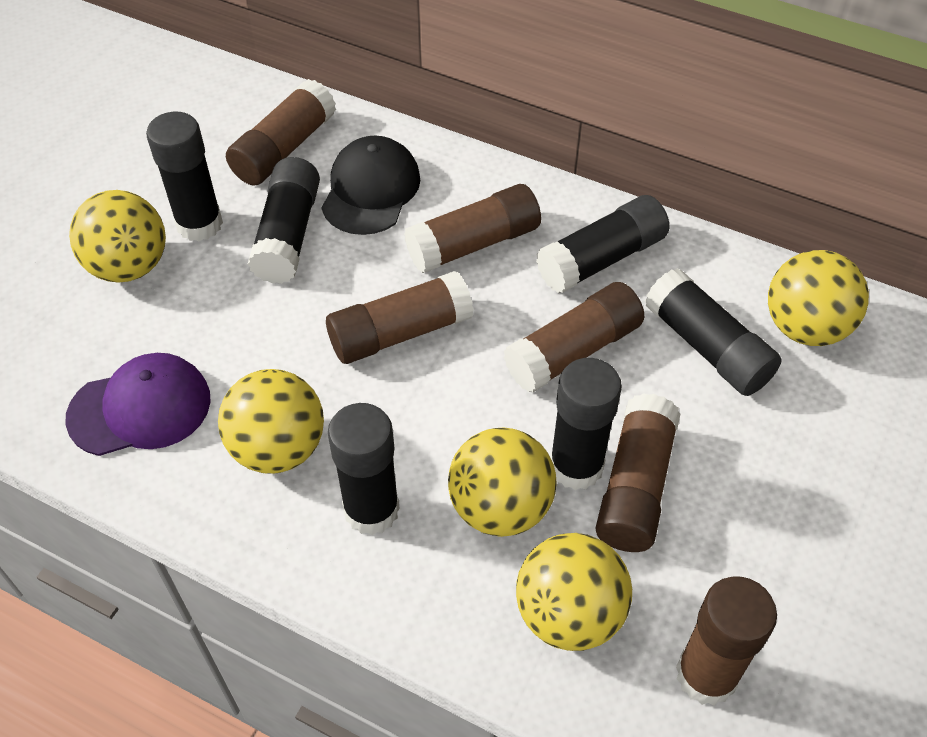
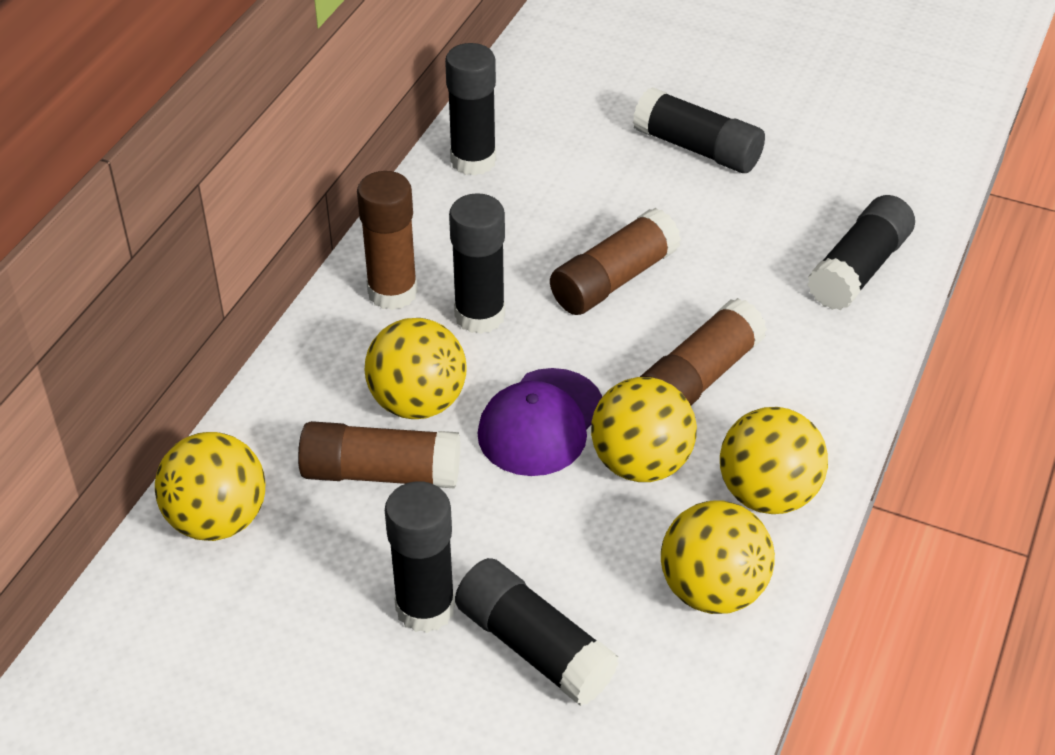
black cap: [321,136,421,235] = 1 -> none = 0
brown glue stick: [226,79,336,185] [326,271,474,364] [404,184,541,273] [504,282,644,392] [595,393,680,552] [676,577,777,705] = 6 -> [298,421,460,489] [357,171,418,310] [550,208,681,315] [640,298,767,406] = 4

